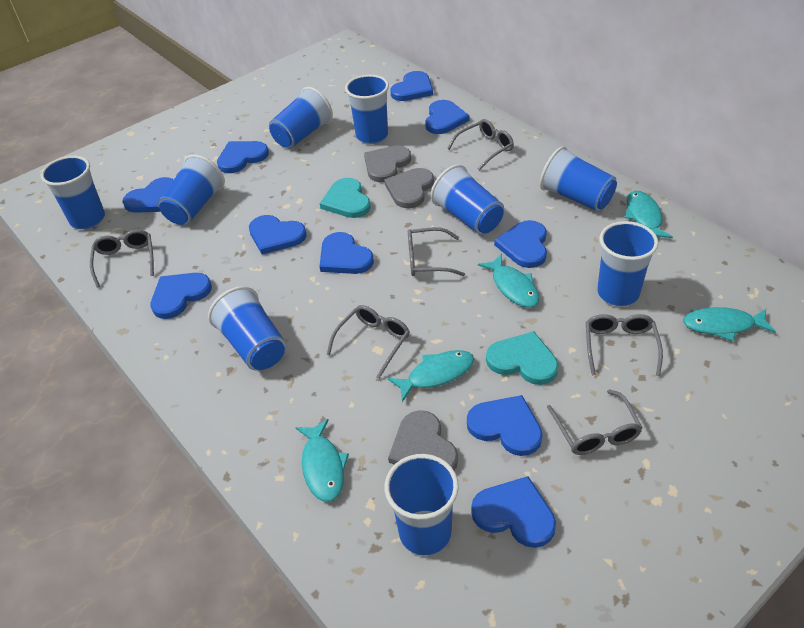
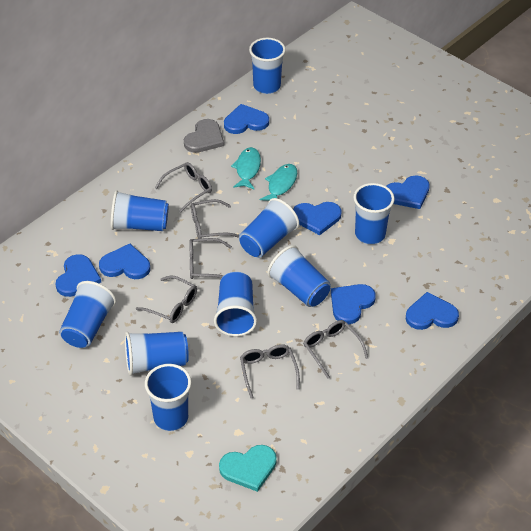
blue heart: [122,177,174,213] [151,273,212,319] [217,141,269,173] [249,215,307,255] [319,232,374,274] [390,71,433,101] [425,100,470,134] [467,395,543,456] [471,476,556,548] [494,220,547,268] = 10 -> [56,254,101,297] [99,244,150,279] [224,104,269,134] [293,202,342,235] [331,284,376,324] [386,175,430,209] [406,292,459,330] = 7
grey heart: [364,145,411,182] [384,168,434,208] [388,410,458,470] = 3 -> [184,119,224,153] = 1
turquoise fish: [295,419,349,502] [388,350,474,402] [478,254,540,308] [624,191,673,238] [683,307,776,341] = 5 -> [231,147,261,190] [260,164,297,201] = 2
turquoise heart: [320,178,371,218] [486,331,558,385] = 2 -> [219,445,277,492] = 1

